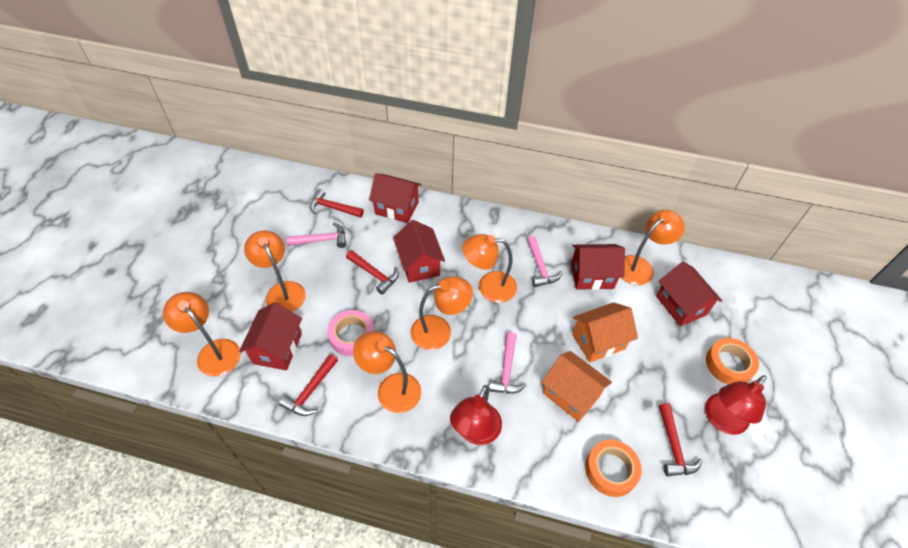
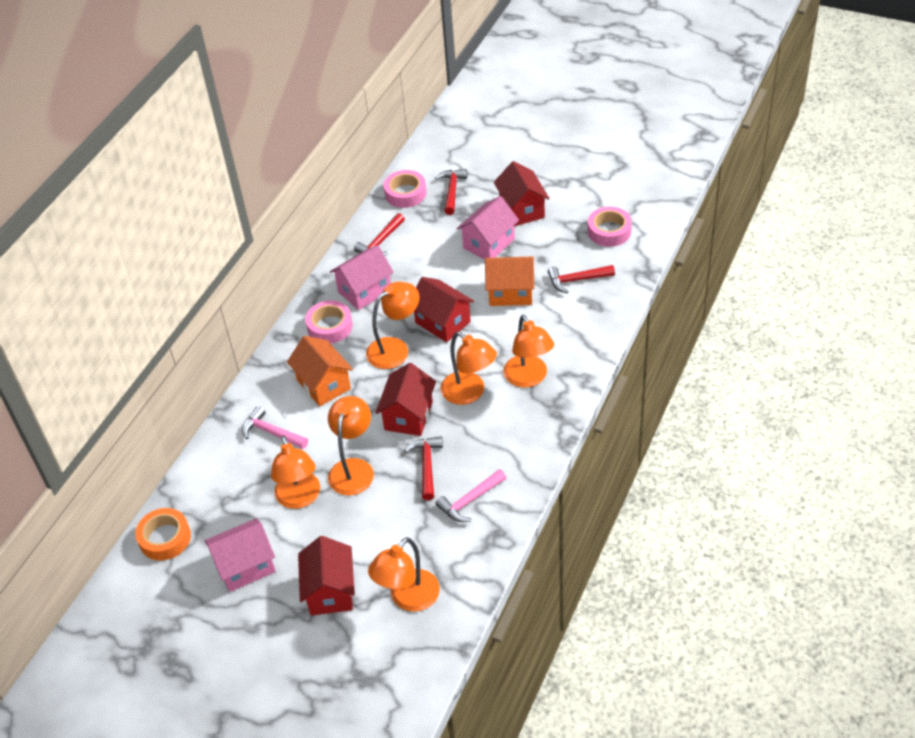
orange tape: [585,440,642,497] [706,338,759,384] = 2 -> [135,508,191,561] = 1
pink hammer: [287,222,346,248] [489,332,527,394] [527,236,562,287] = 3 -> [242,406,308,449] [436,469,506,522] = 2
pink house: none = 0 -> [205,518,276,592] [330,245,394,310] [457,196,519,260] = 3
pink tape: [327,310,374,356] = 1 -> [305,301,353,344] [384,170,427,208] [588,206,632,247] = 3
red house: [239,302,302,370] [369,173,422,223] [393,220,445,283] [571,244,625,290] [656,261,722,327] = 5 -> [298,536,355,615] [376,363,436,436] [414,277,474,342] [494,161,550,226] = 4
red lamp: [450,385,502,445] [705,375,767,435] = 2 -> none = 0

